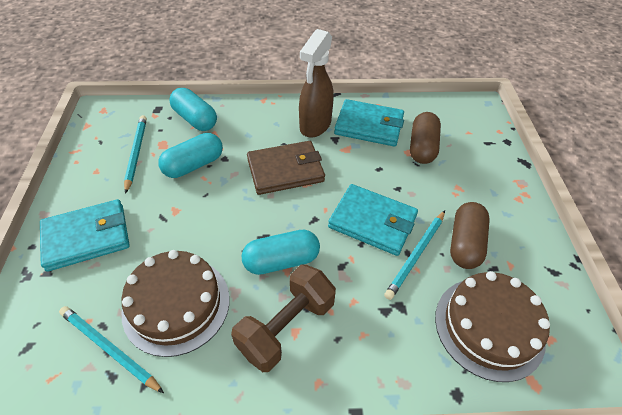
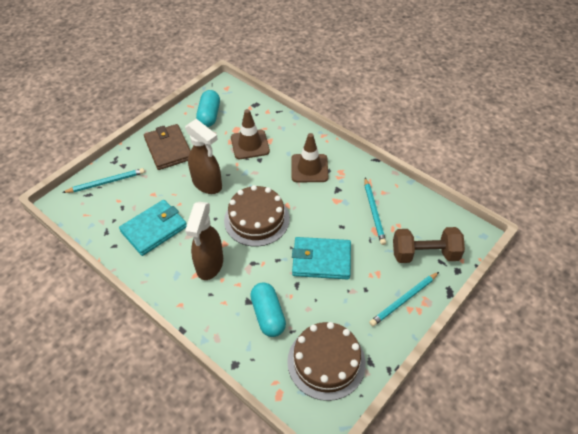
brown capsule: [410,112,441,164] [450,202,490,269] = 2 -> none = 0
brown spray bottle: [299,29,334,138] = 1 -> [185,119,222,194] [185,202,223,280] = 2
brown traffic cone: none = 0 -> [231,109,270,159] [291,133,328,182] = 2
turquoise capsule: [158,133,223,178] [169,88,217,131] [242,230,320,275] = 3 -> [196,90,220,127] [250,282,286,337] = 2
turquoise wallet: [40,199,130,272] [328,184,418,256] [334,99,404,146] = 3 -> [119,200,187,256] [292,237,351,279] = 2

